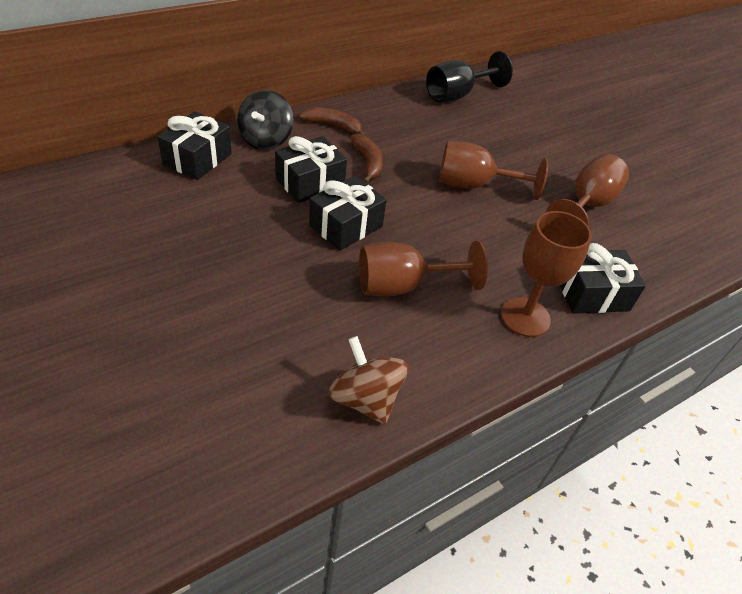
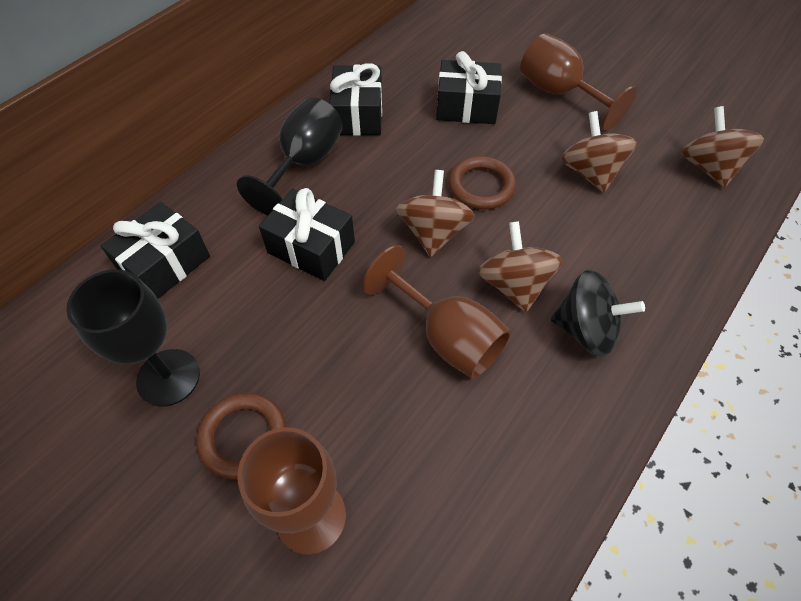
black goblet: [426,51,513,102] = 1 -> [66,269,200,407] [237,97,343,215] = 2
brown banana: [299,107,366,136] [350,134,383,183] = 2 -> none = 0
brown goblet: [359,241,488,297] [439,141,548,200] [501,211,592,337] [546,154,629,225] = 4 -> [237,427,346,555] [363,245,511,379] [520,33,637,131] = 3
brown ring: none = 0 -> [196,393,286,480] [448,156,516,210] = 2
brown spinning top: [328,336,409,424] = 1 -> [396,170,475,257] [478,221,563,312] [561,111,637,193] [681,106,764,188] = 4

